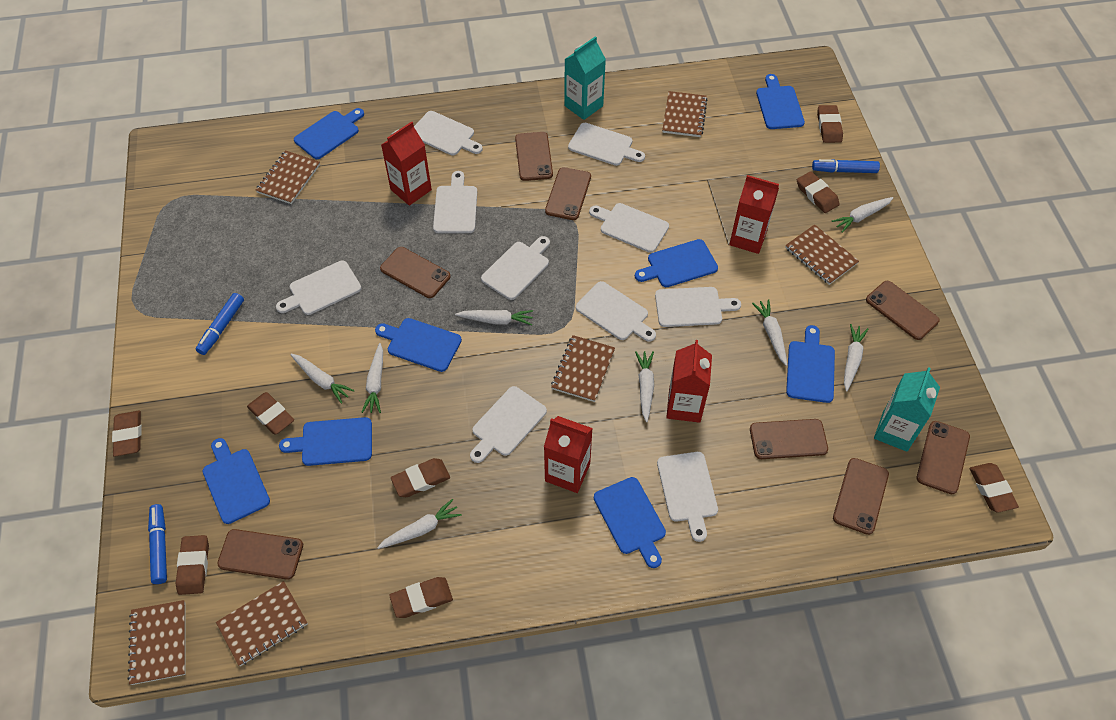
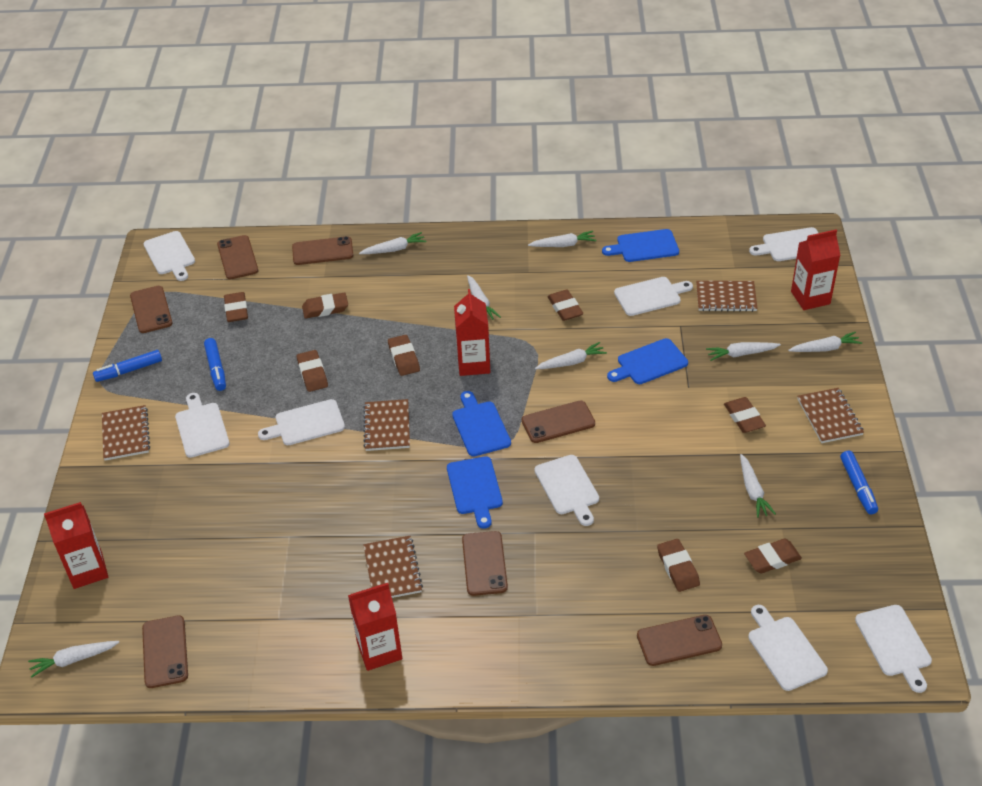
blue cutting board: [203,438,270,524] [279,417,372,466] [294,108,364,159] [375,318,462,372] [594,477,666,568] [635,239,718,287] [756,74,805,129] [786,325,835,403] = 8 -> [447,456,503,529] [452,391,511,457] [602,229,679,262] [607,338,688,384] = 4
brown notebook: [128,600,186,685] [216,581,308,666] [256,150,320,204] [551,335,615,402] [662,91,707,137] [785,224,859,285] = 6 -> [102,405,150,460] [363,399,410,451] [363,536,423,598] [696,281,758,312] [797,388,864,443] = 5
brown phone: [217,529,303,580] [380,247,450,298] [515,132,553,181] [545,167,591,220] [750,419,828,459] [833,458,889,535] [866,281,940,340] [917,421,970,494] = 8 -> [130,286,173,333] [142,615,188,688] [217,235,258,279] [292,236,353,265] [462,531,508,596] [522,400,595,443] [637,615,722,666] = 7
turquoise carton: [564,36,606,120] [874,367,940,452] = 2 -> none = 0
white cutting board: [276,260,361,315] [414,111,483,155] [433,171,477,233] [470,386,547,463] [481,236,550,300] [568,123,645,166] [576,281,656,342] [589,203,669,253] [655,287,741,327] [657,452,718,542] = 10 -> [143,231,195,281] [175,393,230,458] [258,399,345,445] [534,455,599,526] [614,277,693,316] [748,605,828,691] [749,227,818,261] [855,605,932,693] = 8

